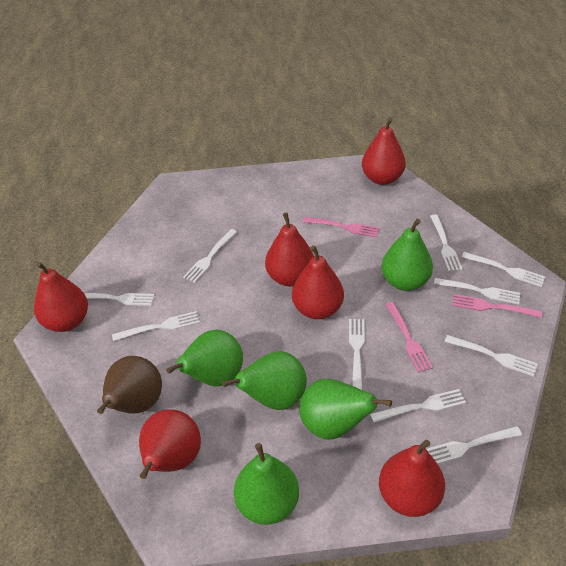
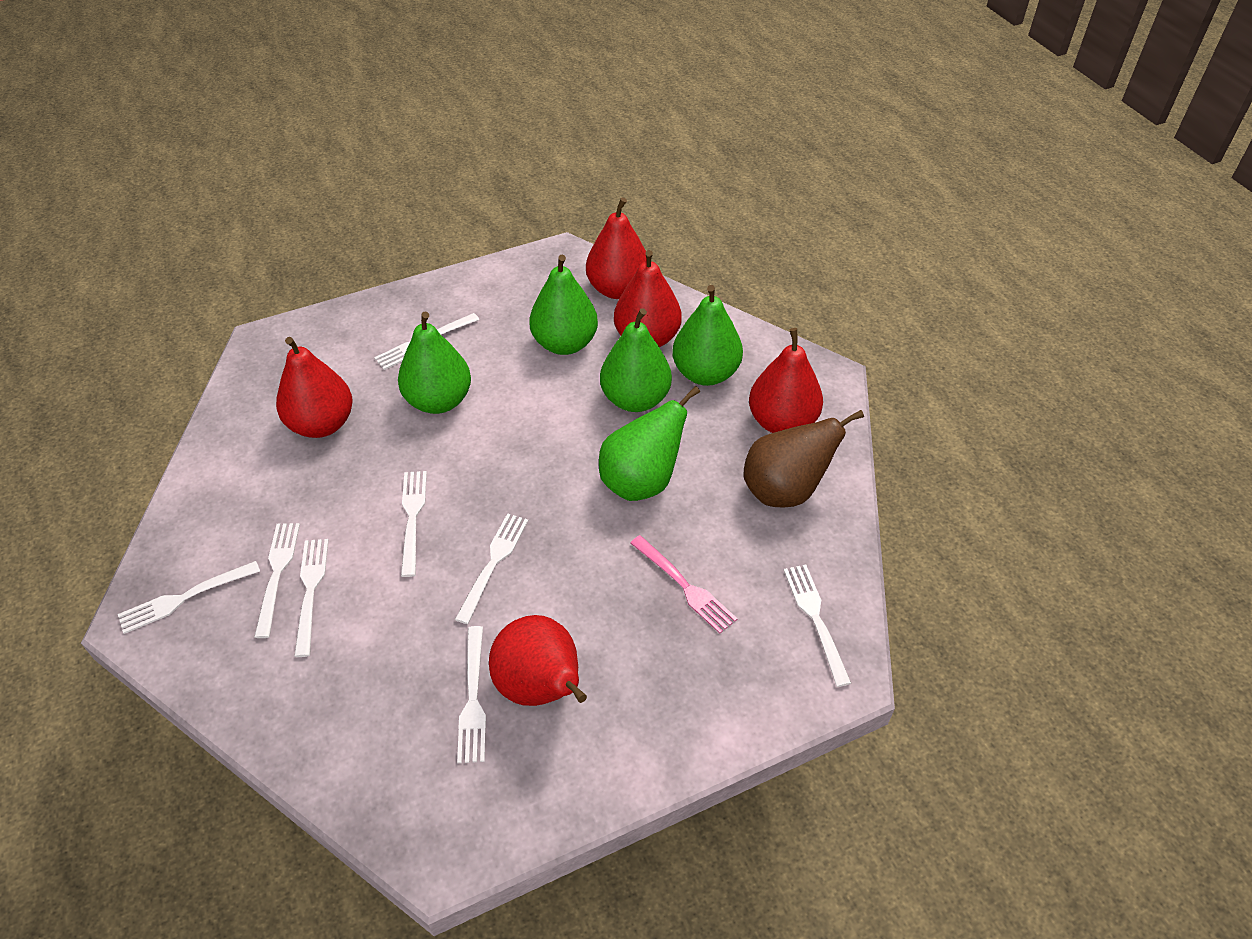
pink fork: [303,217,380,237] [385,302,433,373] [452,294,542,318] = 3 -> [630,535,737,634] = 1
red pear: [34,262,88,332] [139,409,201,479] [265,213,314,286] [292,245,344,319] [362,117,406,185] [379,439,445,517] = 6 -> [276,337,353,438] [489,615,587,706] [586,197,647,299] [614,250,682,347] [749,328,823,433] = 5
white fork: [84,293,154,306] [112,311,200,341] [183,229,237,283] [349,319,365,390] [370,389,466,423] [426,426,522,464] [430,214,462,272] [434,278,520,305] [444,335,538,377] [462,252,545,287] = 10 -> [118,561,260,634] [254,523,300,638] [294,539,329,657] [374,313,479,370] [401,471,427,577] [455,513,528,624] [457,626,486,763] [784,565,851,687] = 8

